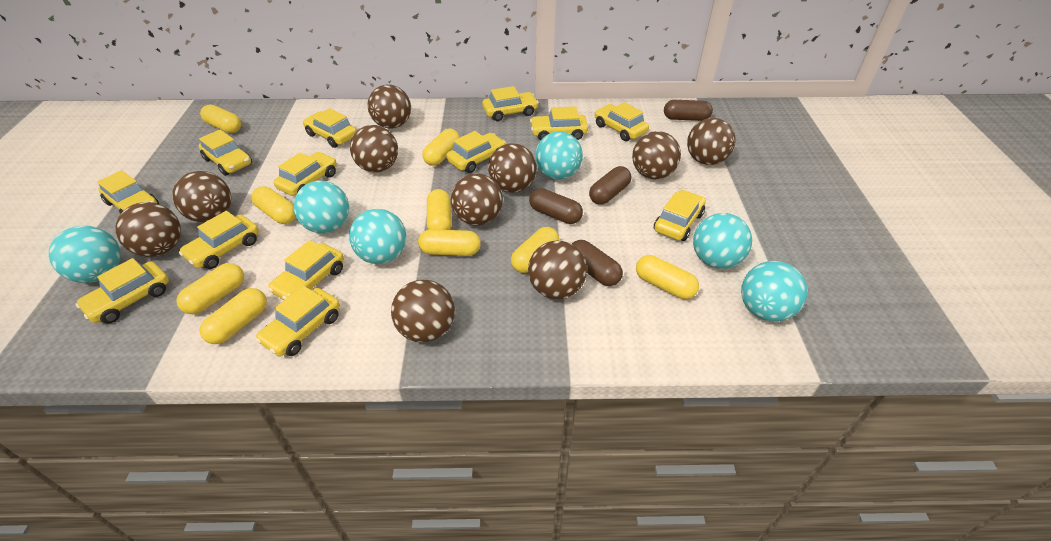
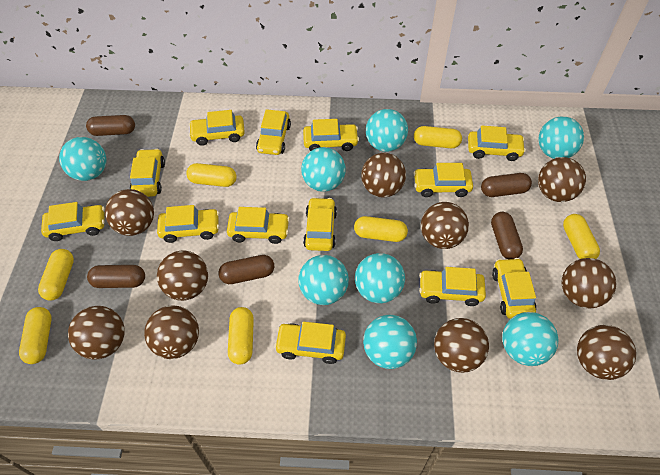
brown capsule: [529,188,583,224] [572,240,623,286] [589,166,631,205] [664,100,713,121] = 4 -> [86,115,135,136] [87,265,145,288] [218,255,274,284] [481,173,532,197] [491,212,523,259] = 5
turquoise ball: [49,226,121,283] [294,181,349,233] [349,209,406,264] [535,131,583,180] [693,213,752,269] [741,261,808,322] = 6 -> [59,137,107,181] [299,255,349,305] [301,147,346,192] [355,253,405,303] [363,315,417,369] [366,109,408,152] [502,312,559,366] [538,117,584,159] = 8
yellow capsule: [176,263,244,314] [199,288,267,344] [200,105,241,133] [251,186,296,224] [418,229,481,256] [422,129,460,166] [427,189,451,230] [511,227,559,273] [636,255,699,299] = 9 -> [19,307,52,364] [38,249,74,300] [186,163,237,187] [228,307,254,365] [354,216,408,242] [414,126,462,148] [563,214,600,259] = 7

